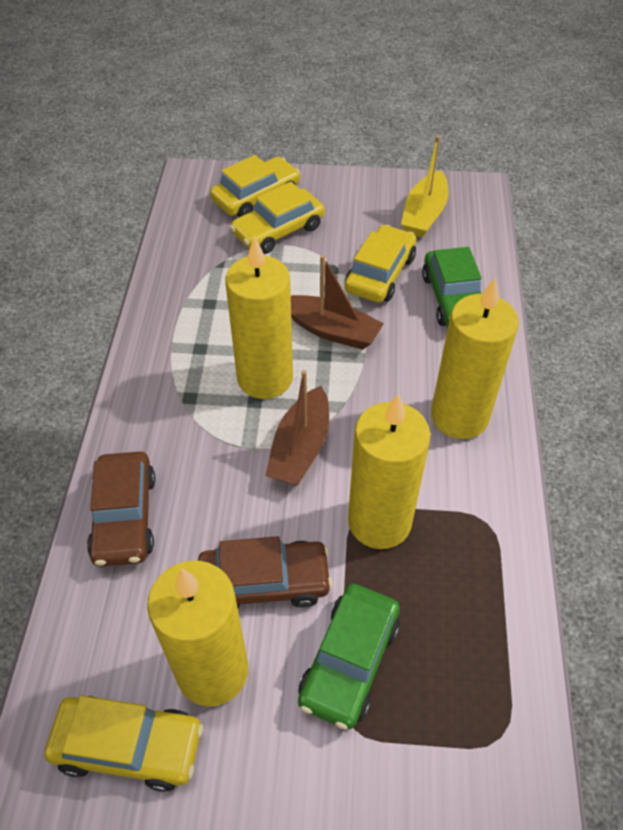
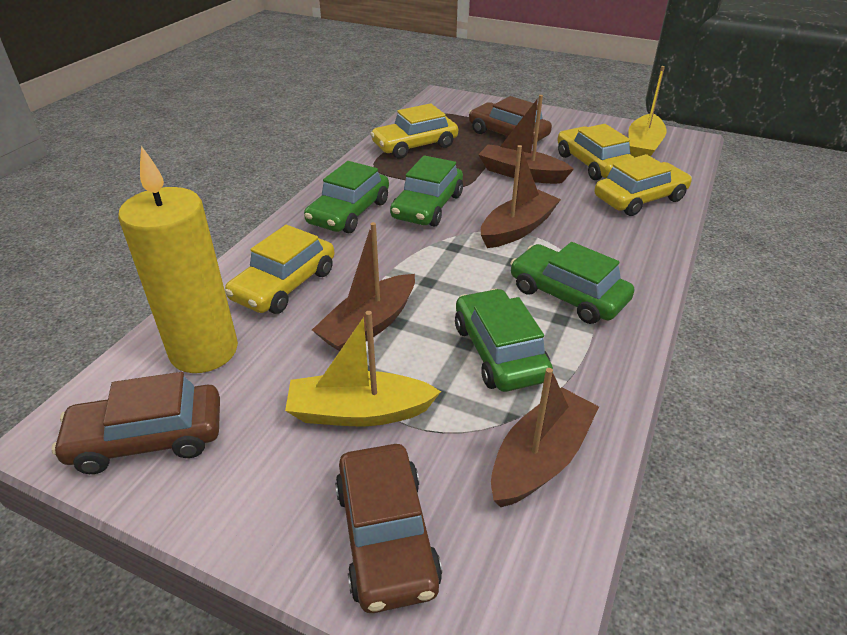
brown boat: [265,370,329,485] [291,255,384,349] = 2 -> [312,222,415,351] [478,95,574,184] [481,145,561,248] [491,368,599,507] = 4
brown car: [87,452,156,567] [198,536,332,609] = 2 -> [52,372,220,474] [335,444,442,613] [469,96,552,144] = 3
green car: [298,584,400,729] [422,247,482,327] = 2 -> [304,161,389,233] [390,155,463,227] [455,289,553,392] [510,242,634,324] = 4
yellow boat: [401,136,448,238] = 1 -> [285,311,441,426] [628,66,667,157] = 2
yellow candle: [147,561,248,707] [225,236,293,399] [348,394,430,549] [431,277,519,439] = 4 -> [118,146,238,373] = 1

